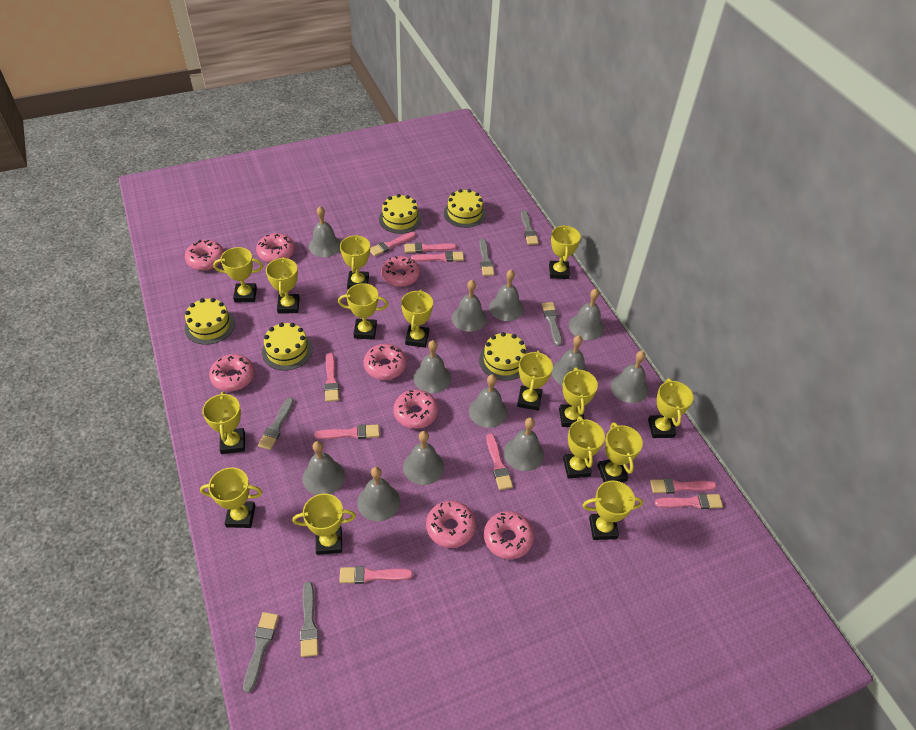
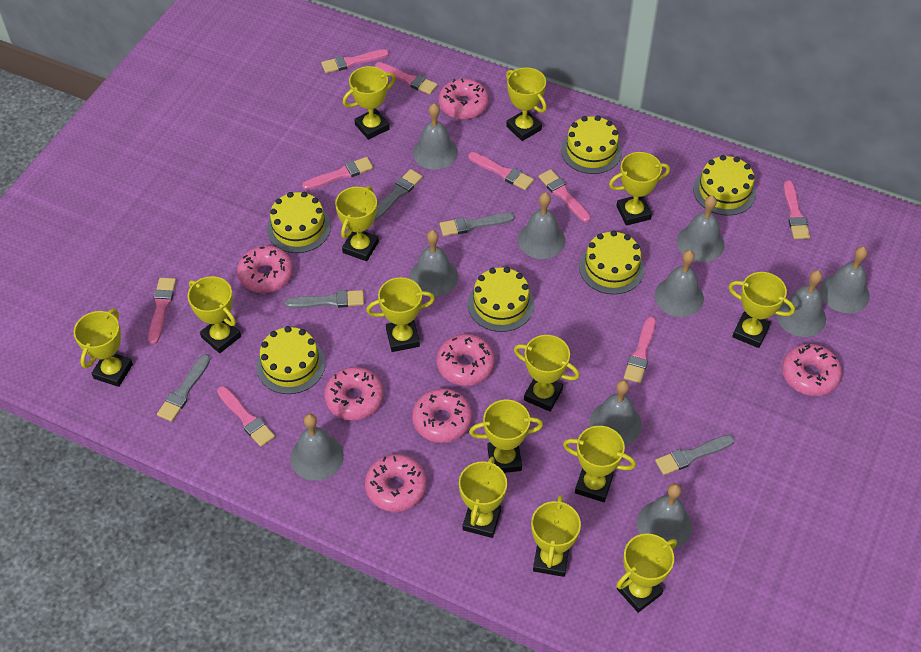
grey bell: [303,441,345,495] [309,206,341,257] [357,467,400,521] [403,431,444,485] [413,340,451,393] [452,280,487,332] [469,374,508,428] [489,269,524,321] [504,417,544,471] [552,335,588,386] [569,289,604,340] [611,351,648,403] = 12 -> [290,414,344,481] [410,230,458,297] [413,103,458,170] [518,192,565,259] [589,380,642,446] [637,483,692,549] [655,250,704,317] [677,195,725,262] [776,270,826,337] [820,246,869,313] = 10
grey brush: [243,612,279,693] [258,397,294,450] [300,581,318,657] [479,239,494,276] [521,210,539,245] [542,302,562,346] = 6 -> [157,354,211,422] [285,290,364,308] [374,169,423,221] [440,213,515,236] [655,435,734,475] = 5
pink donut: [185,240,224,270] [209,354,255,391] [256,233,295,262] [364,344,407,380] [381,256,420,287] [393,390,438,429] [426,501,476,548] [484,511,534,559] = 8 -> [237,245,293,293] [324,367,384,420] [365,454,427,512] [412,388,472,443] [437,334,495,386] [439,79,489,119] [782,344,842,396] = 7
yellow cake: [185,298,235,345] [262,322,313,371] [379,194,422,234] [444,189,486,228] [479,332,526,381] = 5 -> [256,326,325,394] [267,192,331,253] [468,267,534,332] [561,115,622,174] [579,230,645,294] [693,155,756,216] = 6
yellow trophy: [200,467,262,528] [202,391,245,454] [213,247,263,302] [266,257,300,314] [292,494,356,555] [338,283,388,340] [340,235,370,289] [401,290,433,348] [517,351,553,411] [549,225,581,279] [559,367,598,427] [563,416,605,478] [582,480,643,540] [597,422,643,482] [648,378,694,438] = 15 -> [74,309,133,387] [188,276,241,353] [335,186,379,261] [343,66,396,140] [366,277,435,352] [459,457,507,538] [469,400,543,473] [506,67,547,141] [514,335,580,412] [531,495,581,577] [563,426,636,502] [609,152,670,225] [616,533,677,613] [728,272,795,348] = 14

